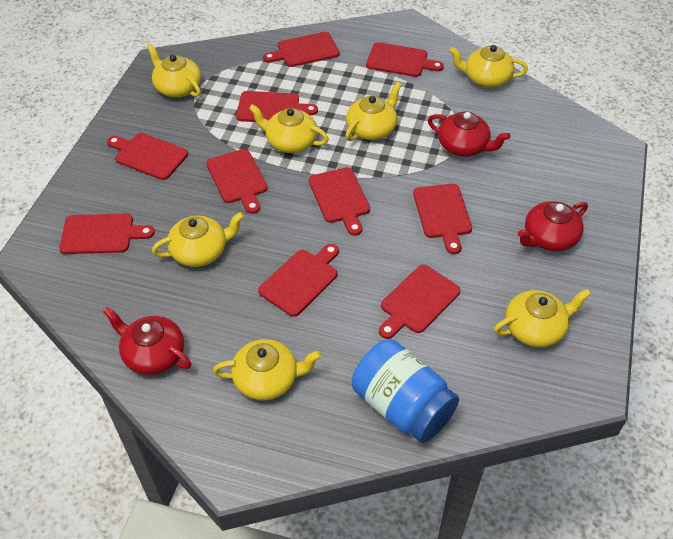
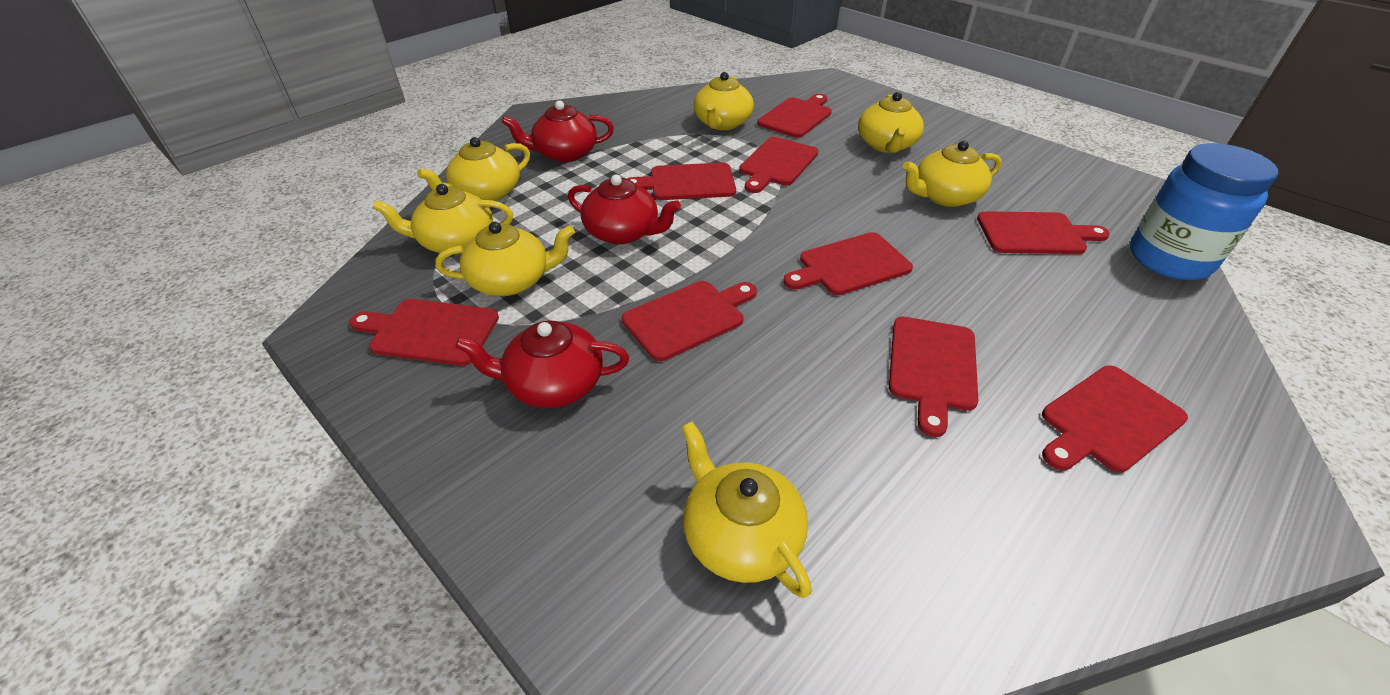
red cutting board: [59,214,155,254] [107,133,188,180] [206,149,268,214] [236,91,318,122] [258,244,339,317] [263,32,340,67] [309,167,370,236] [366,42,444,77] [379,265,461,339] [413,184,472,254] = 10 -> [349,299,499,366] [622,281,757,361] [627,163,736,200] [739,137,818,193] [757,94,832,138] [783,232,913,295] [889,317,978,437] [977,211,1110,254] [1042,366,1188,472] = 9

